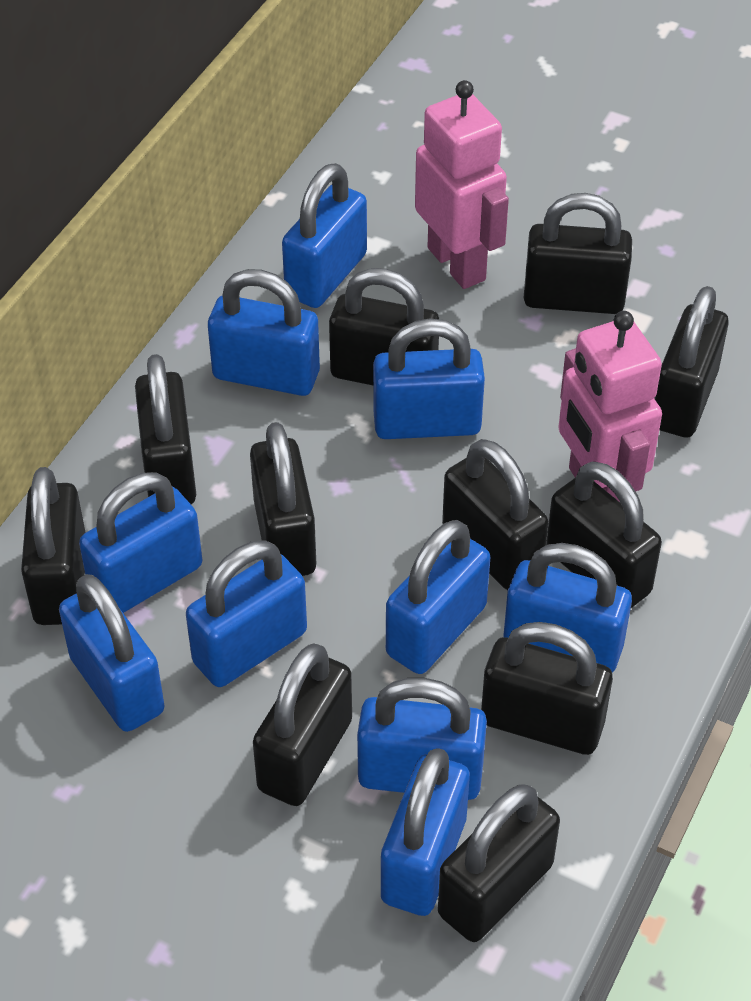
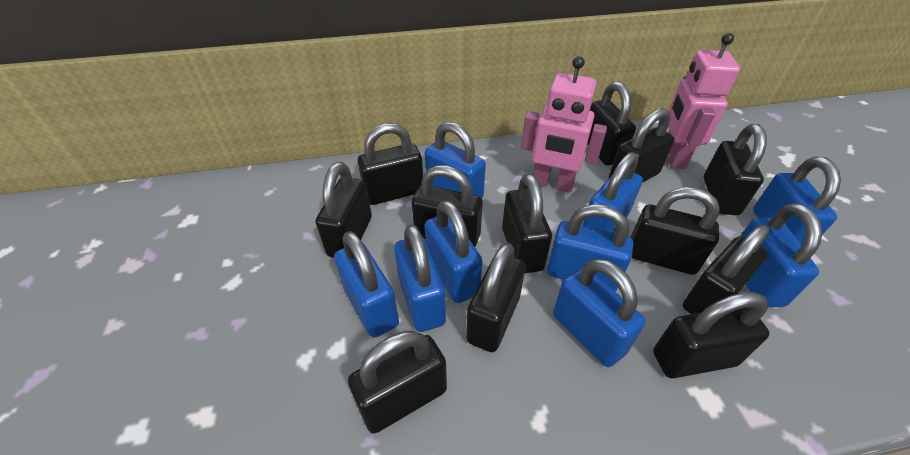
black padlock: [21,467,86,625] [135,354,196,504] [250,422,316,576] [253,644,352,806] [329,268,439,385] [438,785,560,942] [442,439,548,590] [481,622,613,755] [524,193,632,314] [546,462,662,608] [654,286,729,438] = 11 -> [316,162,372,258] [348,331,447,433] [357,123,423,205] [412,165,483,247] [466,243,526,352] [502,174,552,273] [587,81,636,166] [608,108,675,183] [631,187,720,275] [653,292,770,378] [682,225,770,314] [704,124,767,215] = 12
blue padlock: [59,574,165,732] [79,472,202,613] [186,540,307,687] [208,269,320,396] [282,163,367,308] [357,678,487,800] [373,319,485,439] [381,748,470,916] [386,520,490,674] [503,543,632,673] = 10 -> [334,231,399,338] [394,224,446,332] [425,122,486,198] [425,200,483,303] [547,204,633,291] [553,258,646,367] [583,152,643,233] [740,203,822,307] [753,157,841,246] = 9

